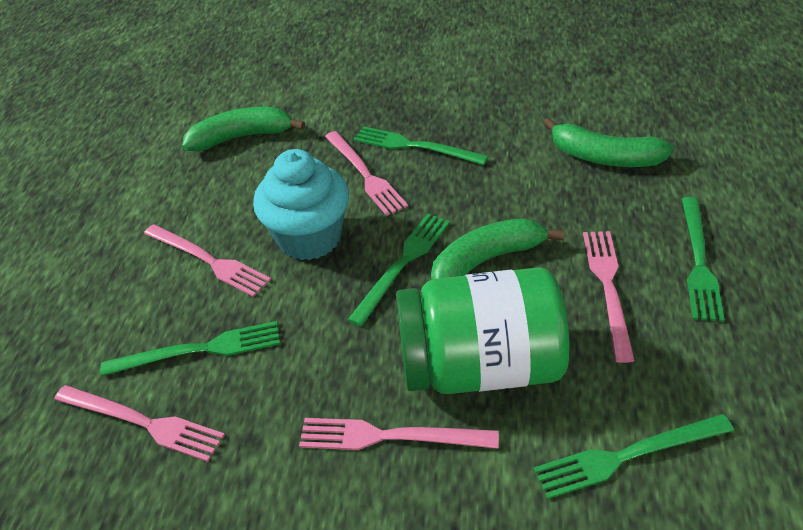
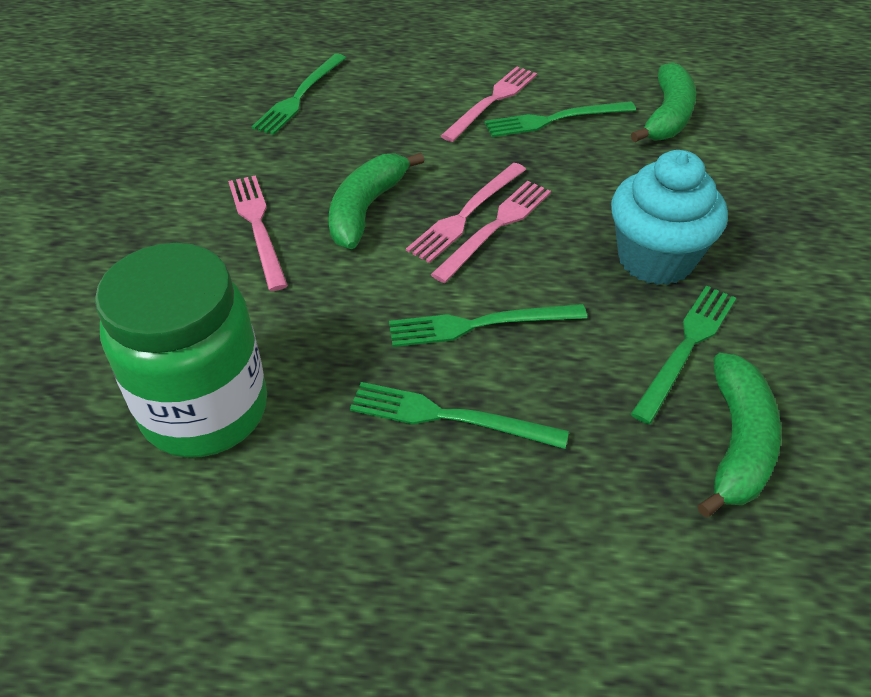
pink fork: [54,385,225,462] [144,224,271,297] [299,418,499,450] [325,131,408,216] [583,231,635,363] = 5 -> [228,175,288,291] [406,163,526,263] [431,181,551,283] [441,67,537,142] = 4

